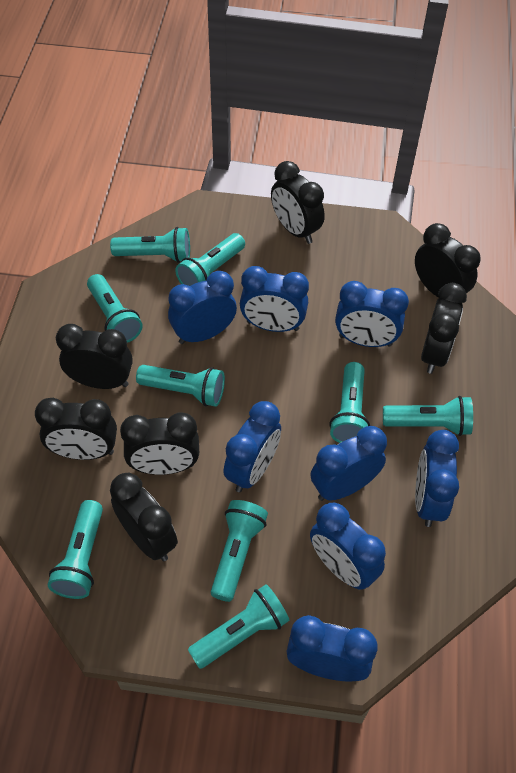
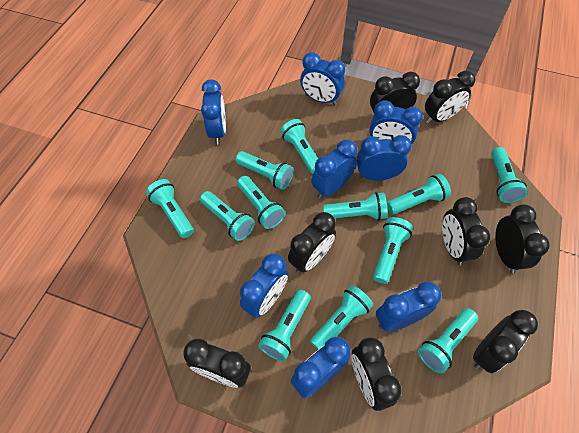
black clock: [35,398,117,460] [56,324,133,389] [110,473,178,561] [120,412,199,475] [271,161,325,244] [415,223,481,298] [421,283,467,374] = 7 -> [183,339,251,388] [288,212,336,273] [352,337,402,411] [370,71,420,118] [425,71,475,124] [442,197,490,266] [473,310,538,373] [495,204,550,273] = 8
turquoise flashlight: [48,500,103,599] [87,274,143,343] [110,227,190,263] [136,365,225,407] [175,233,245,286] [188,584,289,669] [211,500,268,602] [329,362,370,443] [383,396,473,436] = 9 -> [146,179,194,238] [200,191,255,241] [236,151,294,190] [237,176,286,229] [258,290,311,361] [280,119,318,174] [310,285,373,350] [323,192,387,220] [373,217,413,284] [387,174,451,214] [418,308,478,373] [491,147,527,203] = 12

